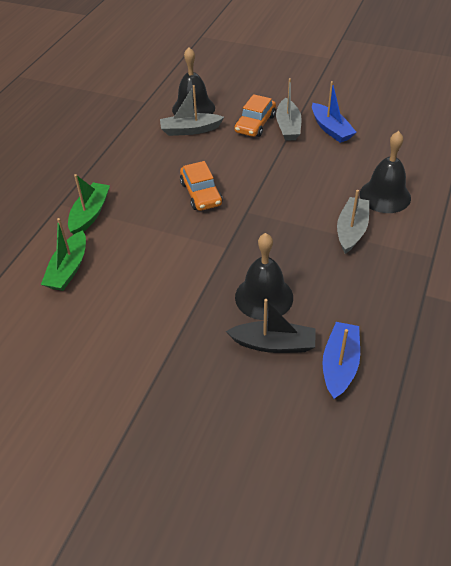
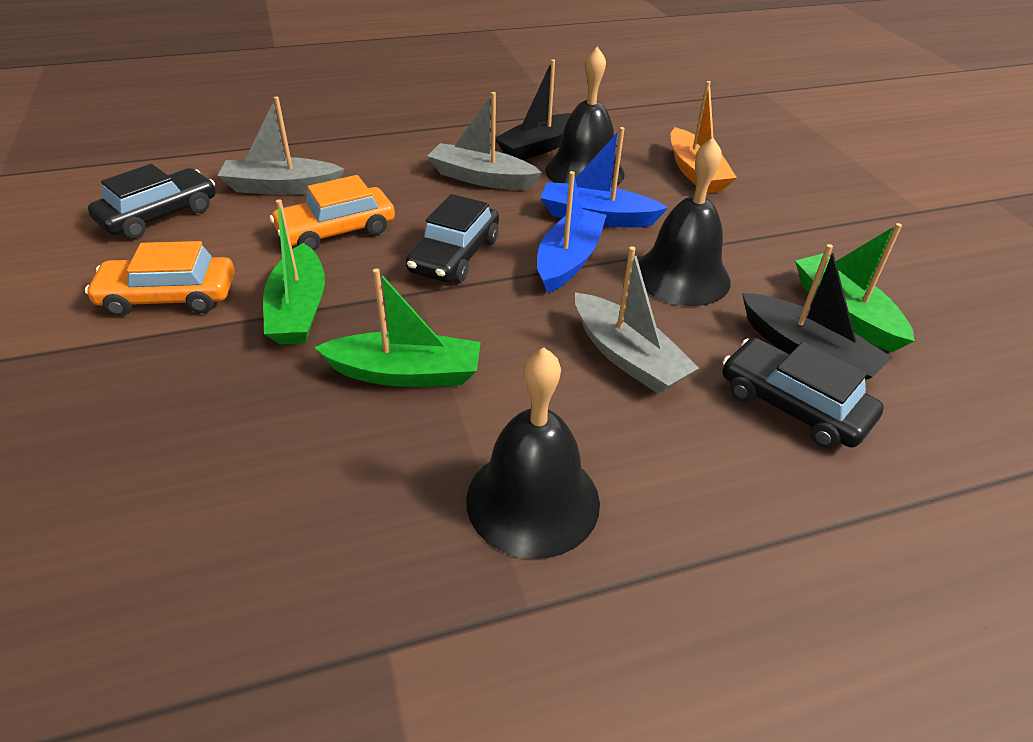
black boat: [226,299,316,353] = 1 -> [495,59,571,160] [742,244,892,380] = 2
black car: none = 0 -> [88,164,215,239] [406,194,499,283] [722,338,884,449] = 3
green boat: [41,218,86,291] [68,174,110,234] = 2 -> [263,199,325,345] [314,269,481,387] [795,223,915,352] = 3
orange boat: none = 0 -> [671,81,737,193] = 1

